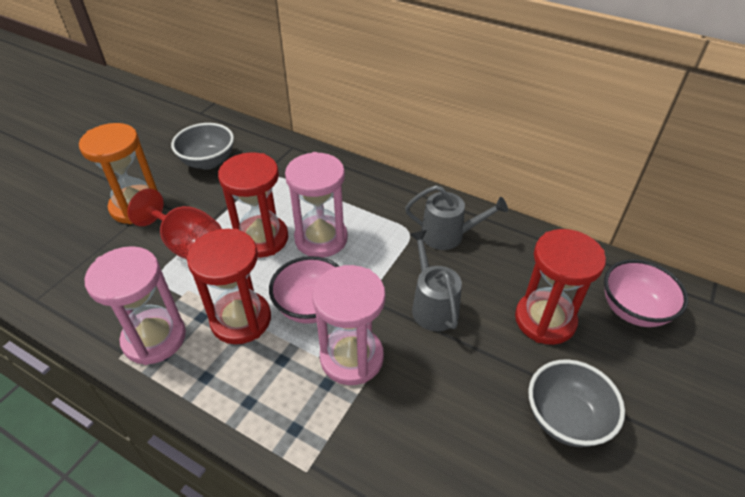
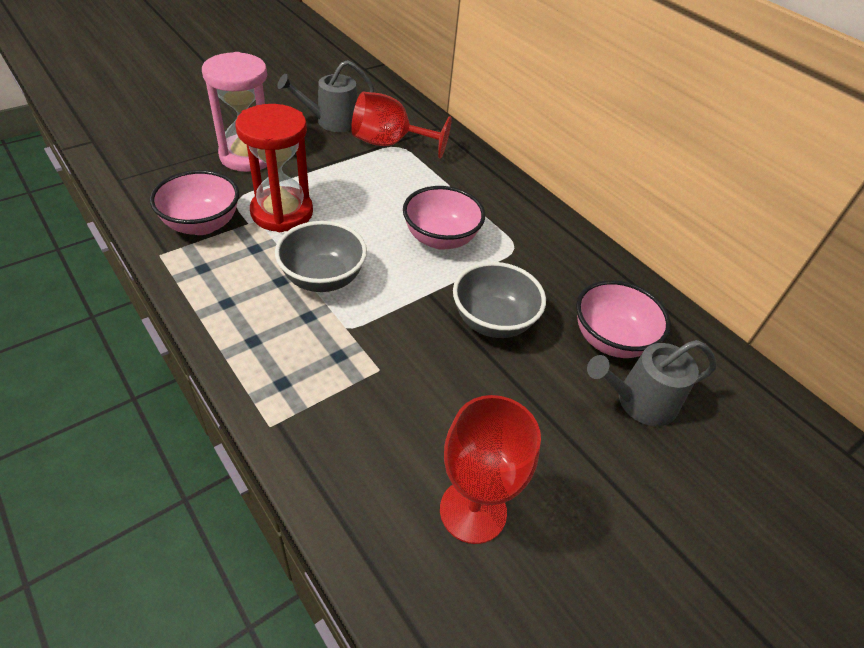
orange hourglass: [79,123,158,224] = 1 -> none = 0
pink bowl: [269,256,339,324] [604,259,688,327] = 2 -> [150,170,239,235] [403,186,485,250] [576,280,671,358] = 3
pink hourglass: [85,246,186,365] [285,152,348,258] [312,265,385,385] = 3 -> [202,52,267,172] = 1
red goblet: [127,188,222,259] = 1 -> [351,92,452,159] [440,395,541,544] = 2
red hourglass: [187,229,271,344] [218,152,288,258] [515,229,606,345] = 3 -> [235,104,313,232] = 1

